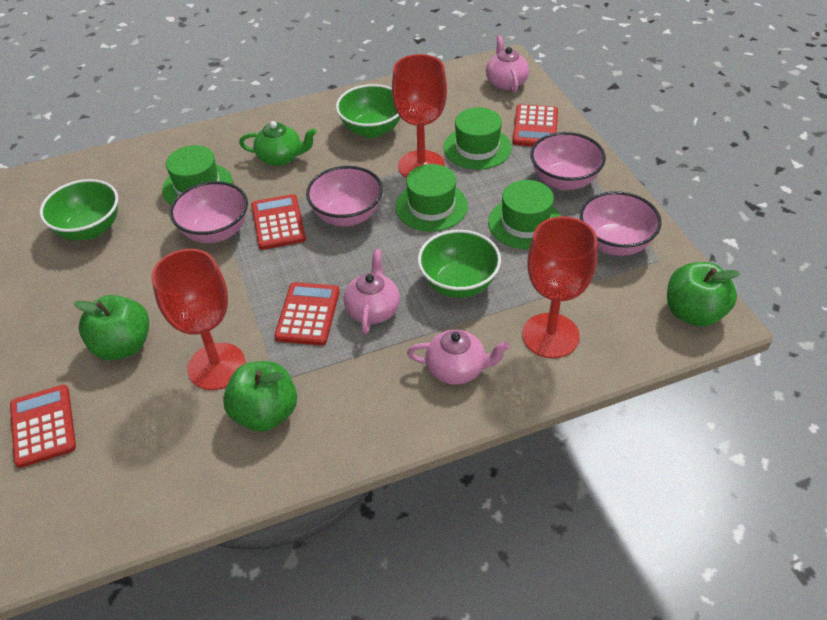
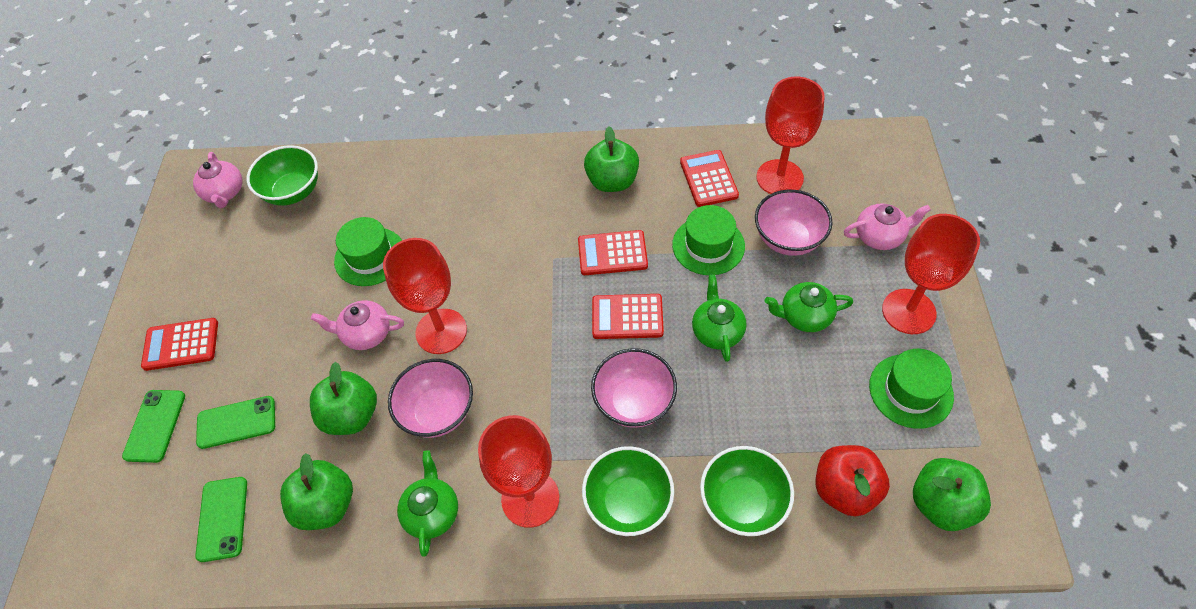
green apple: [73,295,149,360] [223,361,297,432] [667,262,740,327] = 3 -> [280,453,353,530] [310,362,377,435] [584,127,639,192] [913,458,991,531] = 4
green hat: [162,145,233,205] [395,164,468,232] [444,107,512,170] [488,180,561,249] = 4 -> [334,217,402,286] [672,205,745,275] [869,349,954,429] = 3
green phone: none = 0 -> [122,390,185,463] [195,477,247,562] [196,396,275,449] = 3
green teapot: [239,121,317,166] = 1 -> [397,450,458,557] [692,274,747,362] [765,282,853,332] = 3
pink bowl: [170,181,248,243] [306,166,383,226] [531,132,606,190] [580,191,662,256] = 4 -> [388,359,473,438] [591,348,677,428] [755,190,833,256] = 3
red apple: none = 0 -> [816,445,890,517] = 1
red goblet: [152,249,246,390] [392,54,447,178] [522,216,597,358] = 3 -> [383,238,467,354] [478,415,559,528] [756,77,825,194] [882,214,980,334] = 4

